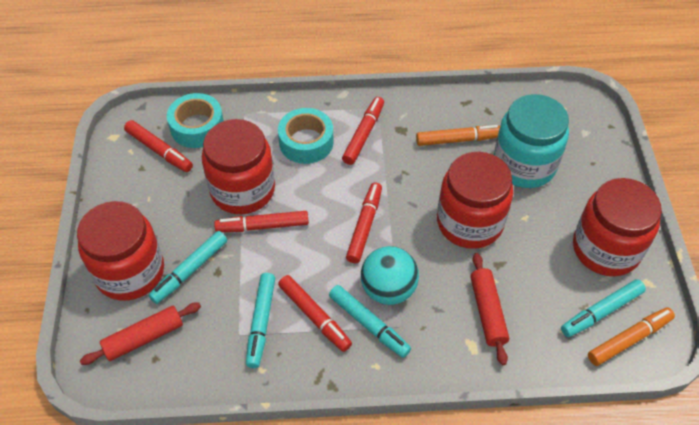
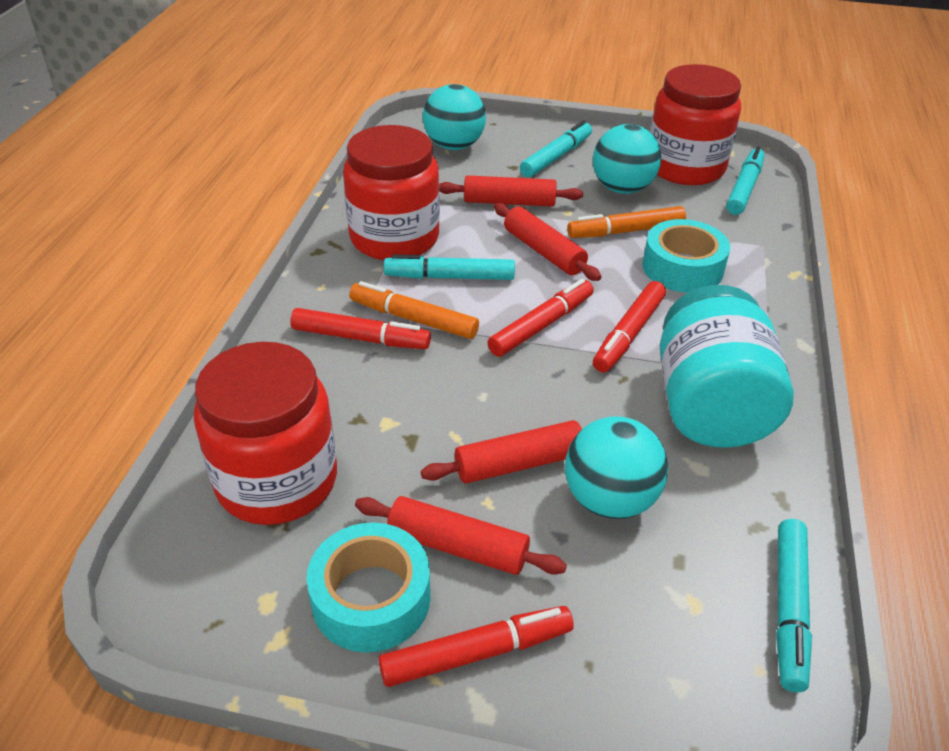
red jar: [77,201,164,301] [202,119,275,214] [437,152,513,249] [573,178,662,276] = 4 -> [194,342,337,525] [343,125,440,260] [650,64,741,185] = 3
red marker: [124,120,193,172] [214,211,309,232] [278,275,352,352] [342,97,384,165] [346,182,382,263] = 5 -> [290,308,431,349] [378,606,574,687] [487,279,594,357] [593,281,666,372] = 4
red rolling pin: [80,302,201,365] [470,253,509,365] = 2 -> [355,496,567,575] [421,420,582,484] [439,175,583,207] [494,203,602,281] = 4
turquoise ball: [361,246,419,305] = 1 -> [423,84,486,150] [565,416,668,519] [593,124,661,194] = 3

